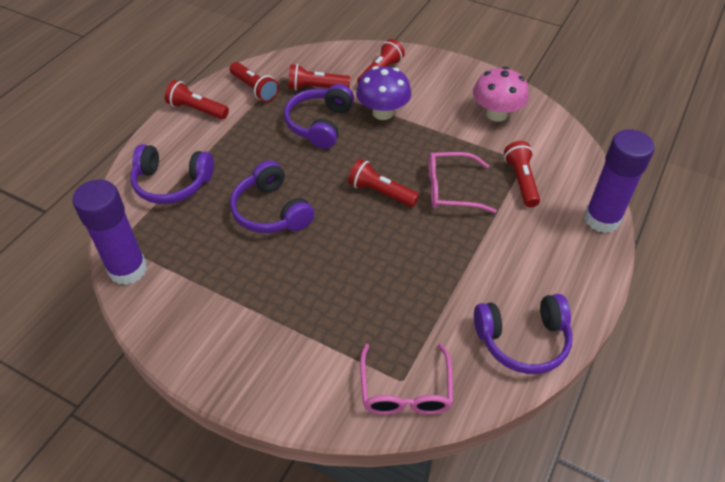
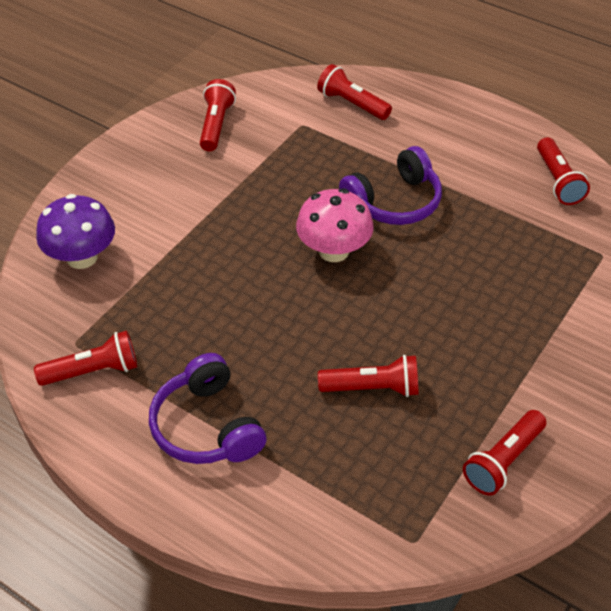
pink glasses: [360,343,453,415] [429,152,497,213] = 2 -> none = 0
purple glue stick: [72,180,147,285] [584,129,655,233] = 2 -> none = 0
purple headphones: [131,144,214,204] [230,161,314,233] [284,84,354,149] [474,294,573,374] = 4 -> [149,353,267,464] [339,146,442,225] = 2

